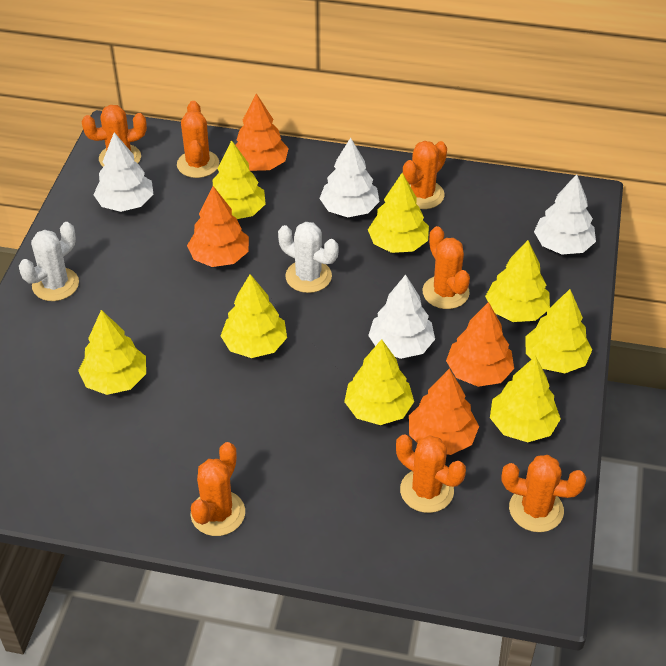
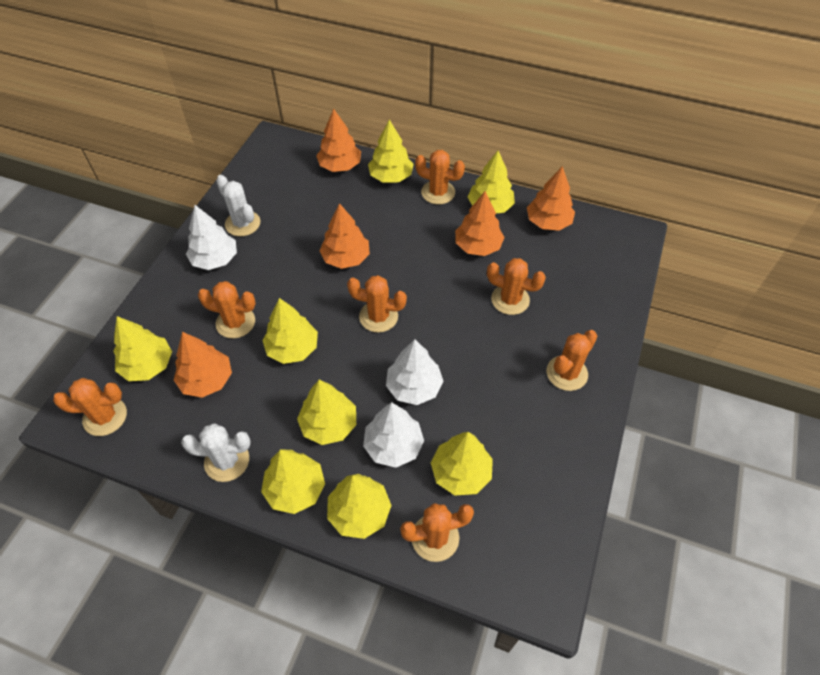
orange tree: [187,186,249,267] [235,94,289,171] [409,369,479,455] [446,302,514,387] = 4 -> [174,332,232,398] [316,109,361,172] [319,203,370,269] [455,191,505,256] [527,166,575,231] = 5
white tree: [93,132,154,212] [319,138,380,217] [368,275,435,359] [534,174,596,255] = 4 -> [186,205,237,270] [363,402,424,468] [386,339,444,405] = 3

